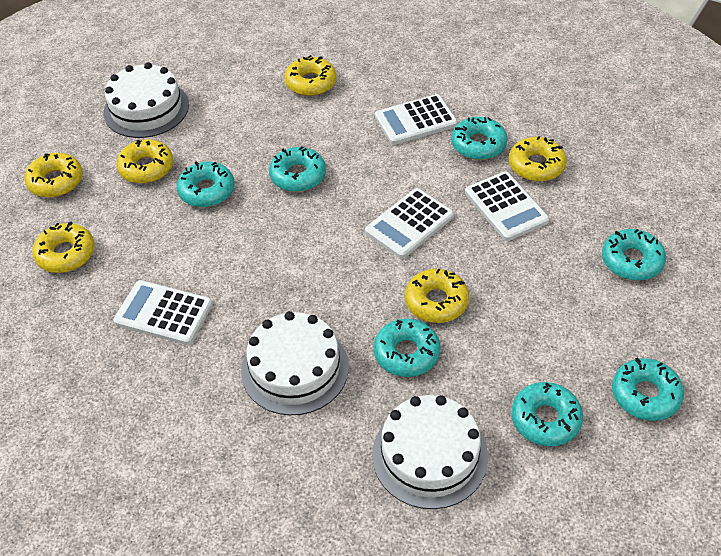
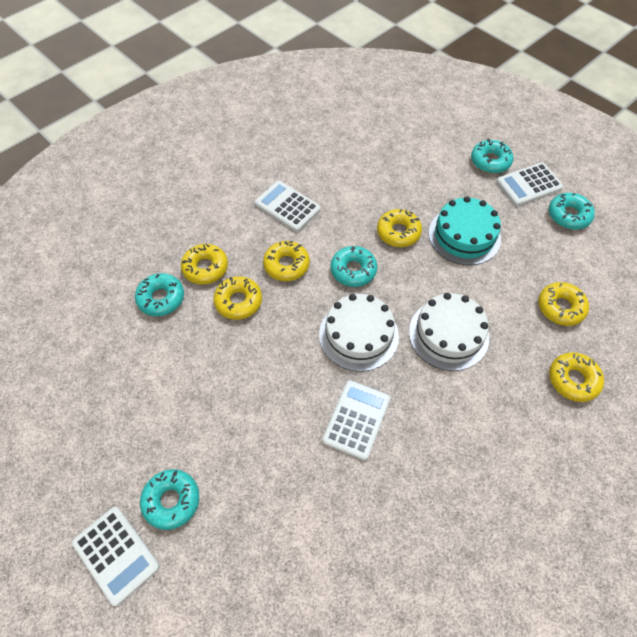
turquoise cake: none = 0 -> [429,196,501,265] = 1
turquoise donut: [177,161,235,207] [269,146,326,192] [373,319,440,377] [451,117,507,160] [511,382,583,446] [602,229,666,280] [612,358,684,421] = 7 -> [135,273,184,316] [140,469,199,530] [331,246,377,287] [471,139,513,173] [549,193,595,230] = 5
white cake: [104,62,189,138] [241,311,349,415] [372,395,488,509] = 3 -> [319,294,399,372] [409,293,489,371] = 2

